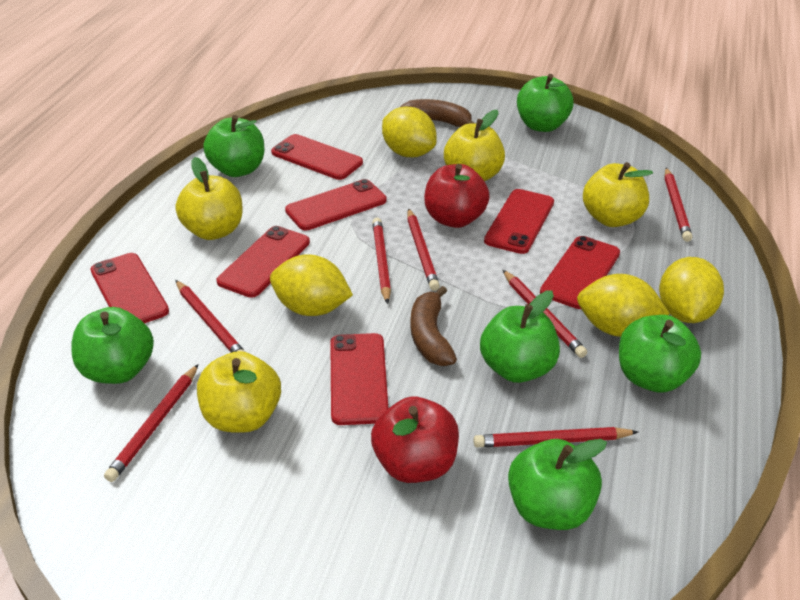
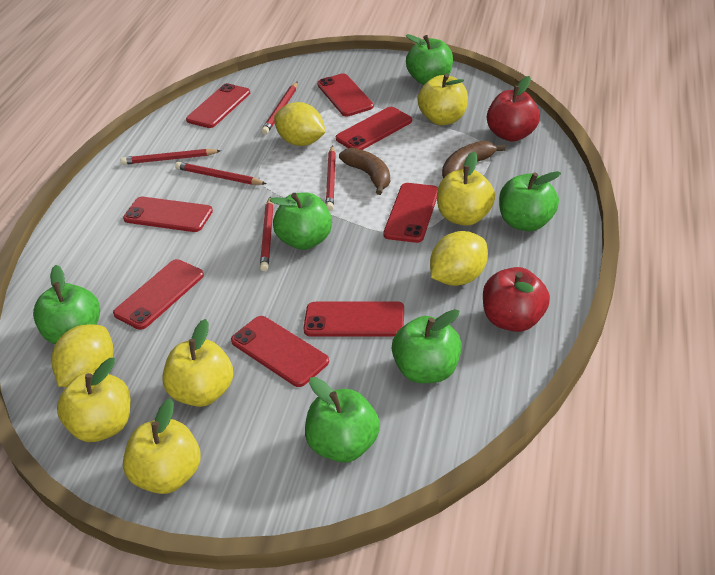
red pencil: [104,364,199,482] [175,280,245,353] [372,218,391,304] [407,208,440,291] [474,427,638,448] [503,270,587,358] [665,168,692,242] = 7 -> [121,149,221,165] [175,162,267,185] [260,197,273,271] [261,81,298,134] [325,145,336,211] = 5
red phone: [91,253,169,323] [216,226,310,298] [271,134,363,180] [285,179,387,231] [330,333,388,425] [484,189,554,254] [540,236,620,309] = 7 -> [113,259,204,330] [123,197,213,232] [186,83,250,128] [231,316,329,387] [303,301,404,337] [317,73,374,117] [336,107,412,150] [383,183,438,243] = 8
yellow apple: [176,157,243,240] [197,351,281,433] [444,110,505,181] [583,162,653,227] = 4 -> [57,358,131,442] [123,398,200,494] [162,319,233,407] [418,73,468,125] [437,152,495,226] = 5
yellow lemon: [270,254,353,316] [382,107,437,157] [577,274,670,337] [659,257,724,323] = 4 -> [51,324,113,387] [274,102,326,146] [430,231,488,286] = 3

